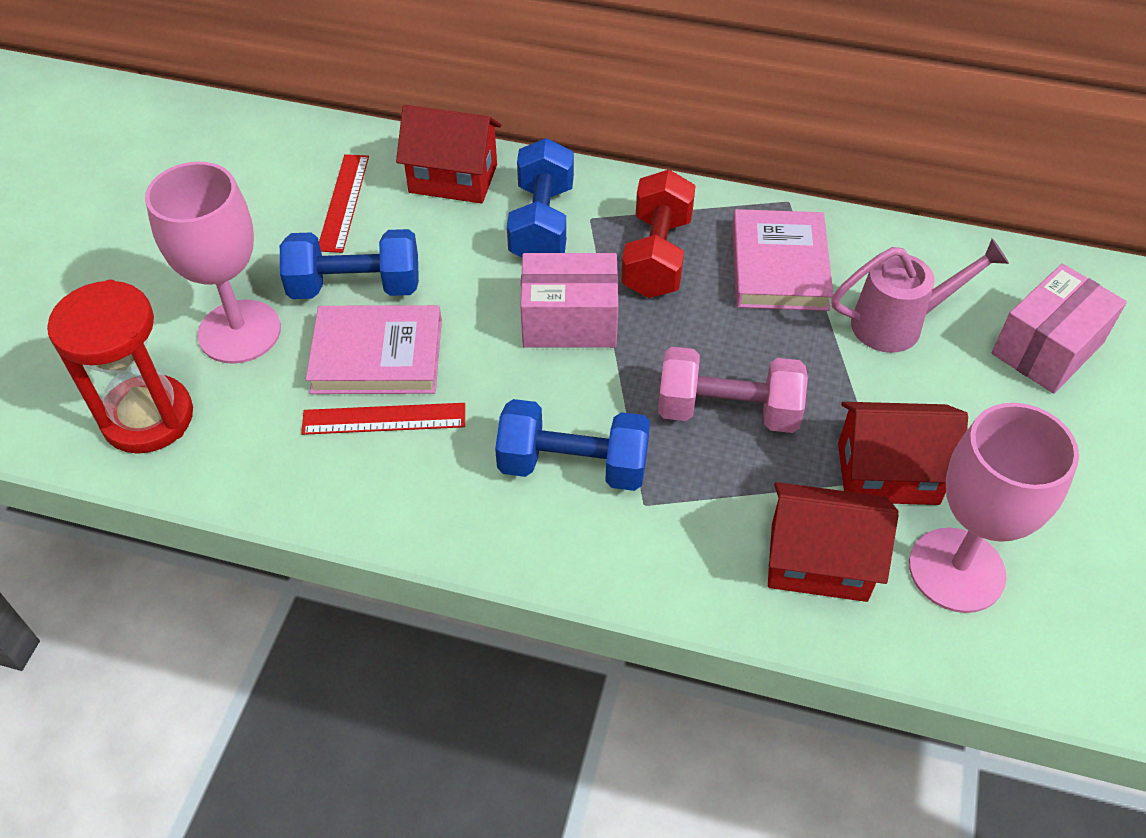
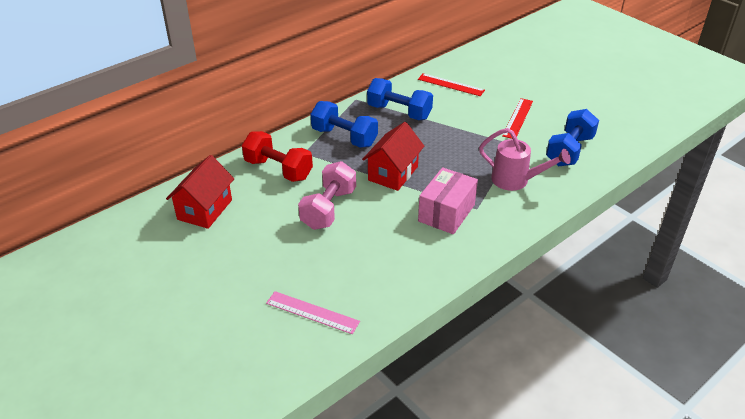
pink book: [306,305,442,394] [732,209,833,311] = 2 -> none = 0
pink box: [520,253,618,348] [992,264,1127,393] = 2 -> [418,167,478,234] = 1
pink goblet: [145,162,281,364] [909,403,1079,613] = 2 -> none = 0
pink ruler: none = 0 -> [266,291,360,334] = 1
red hourglass: [47,279,193,454] = 1 -> none = 0
red house: [396,105,501,204] [768,482,899,602] [838,402,968,505] = 3 -> [166,155,234,229] [362,122,424,191] = 2

